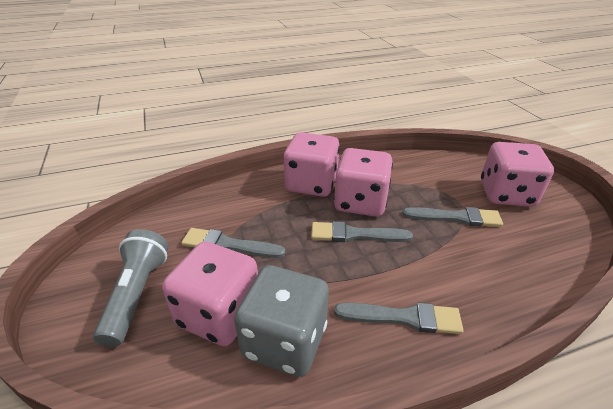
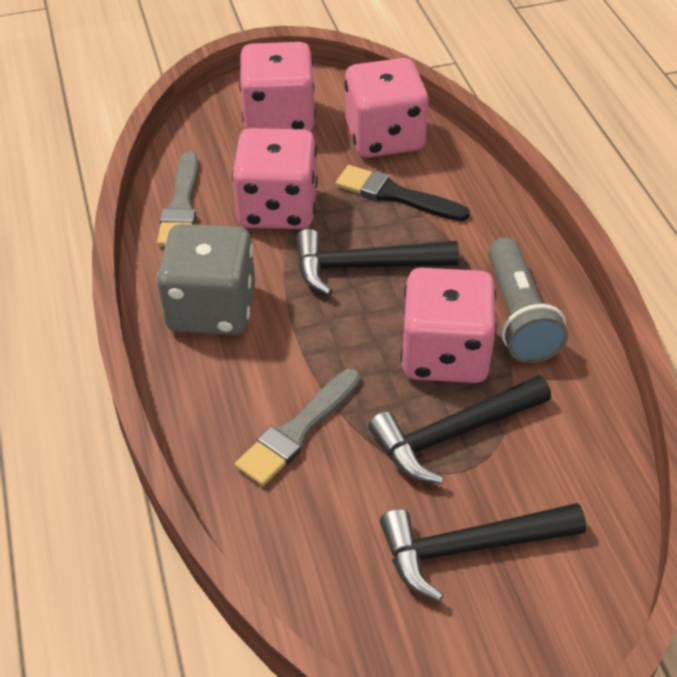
black brush: none = 0 -> [336,165,470,221] = 1
black hammer: none = 0 -> [296,229,459,295] [368,375,551,484] [380,503,586,602] = 3
grey brush: [181,228,285,258] [311,221,413,242] [334,302,464,334] [402,207,503,227] = 4 -> [157,151,198,246] [235,369,361,486] = 2

